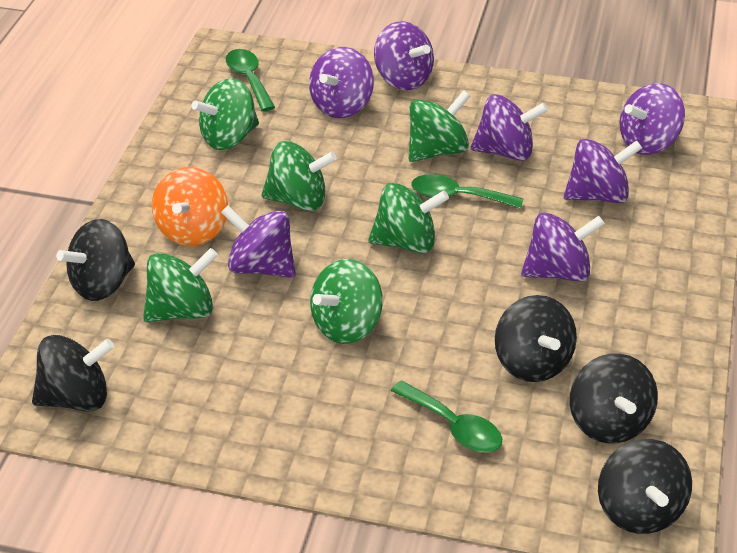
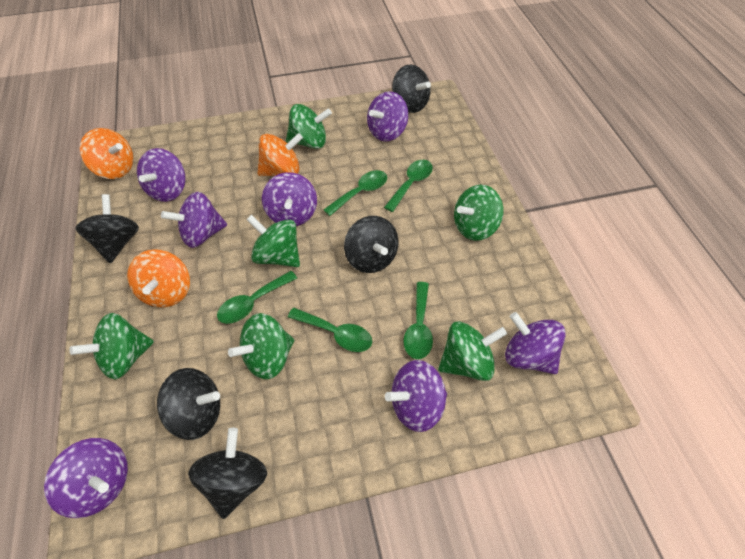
green spoon: [226,49,275,111] [391,380,502,453] [411,174,524,209] = 3 -> [217,271,297,324] [288,308,372,352] [324,170,387,216] [384,160,433,212] [404,282,433,359] = 5
orange spinning top: [152,167,228,246] = 1 -> [80,128,133,179] [127,249,190,307] [257,133,303,176] = 3

